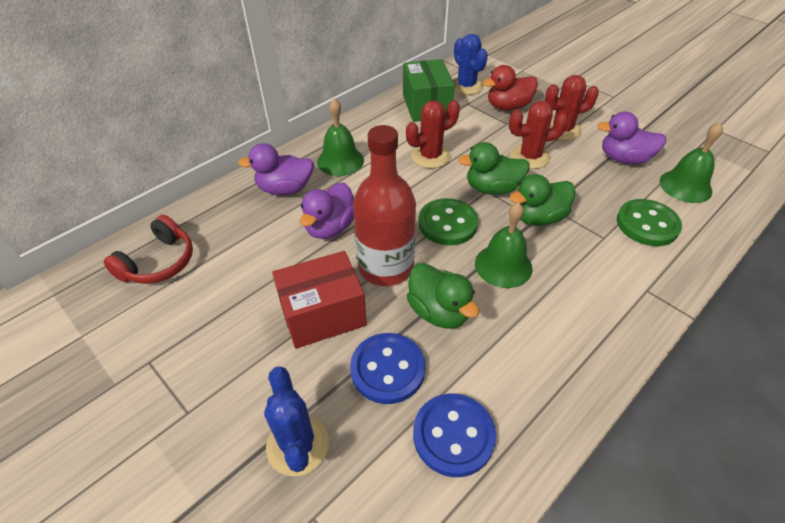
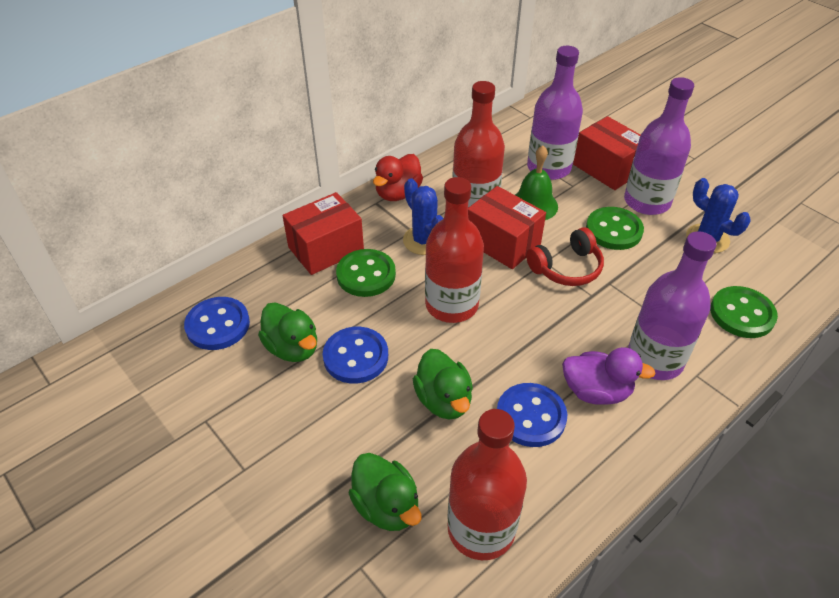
blue button: [350,333,425,404] [413,394,496,477] = 2 -> [184,297,250,350] [323,327,388,384] [497,383,567,447] = 3
green bell: [317,98,364,176] [475,202,533,288] [659,122,723,203] = 3 -> [515,146,558,220] = 1
green box: [403,59,455,122] = 1 -> none = 0
green button: [418,198,478,245] [617,199,682,246] = 2 -> [336,249,396,297] [586,207,644,250] [710,286,778,338] = 3
purple bottle: none = 0 -> [527,46,583,180] [624,77,694,215] [628,231,717,380] = 3
purple duck: [238,143,314,195] [300,183,354,239] [597,111,666,164] = 3 -> [562,347,655,405] = 1
red bottle: [353,125,416,286] = 1 -> [425,177,484,323] [447,409,527,560] [452,81,505,208] = 3
red box: [272,251,367,349] = 1 -> [282,192,364,275] [468,186,546,269] [573,116,640,190] = 3
red cactus: [406,100,460,168] [509,101,568,169] [545,75,599,141] = 3 -> none = 0

